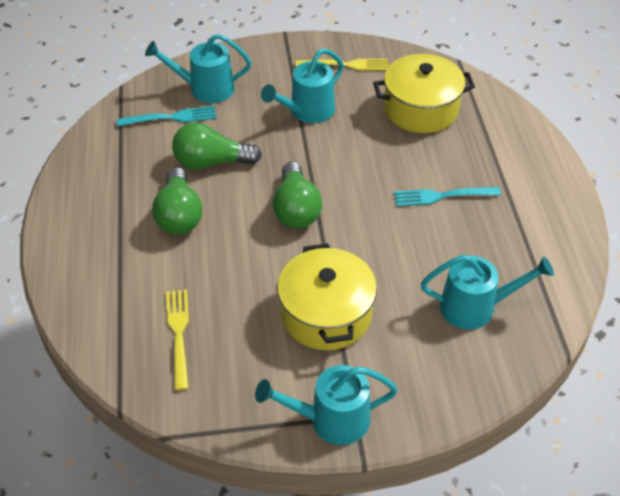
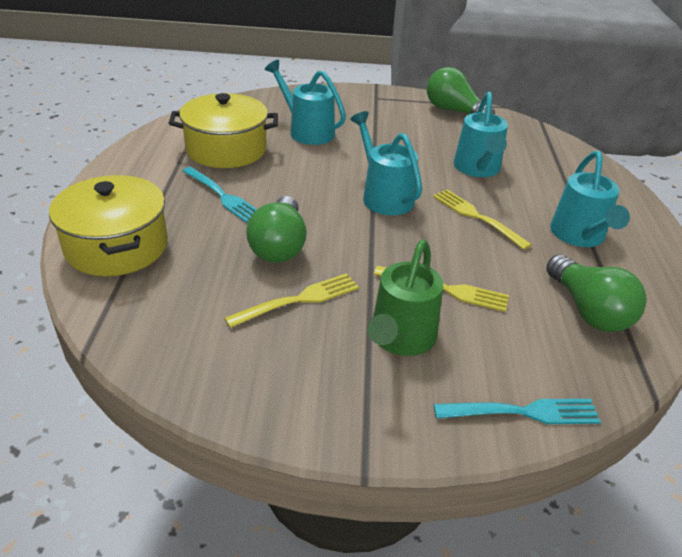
green watering can: none = 0 -> [368,240,443,356] = 1
yellow fork: [166,289,189,391] [296,59,388,71] = 2 -> [224,273,359,328] [374,266,509,312] [433,189,532,250] = 3

